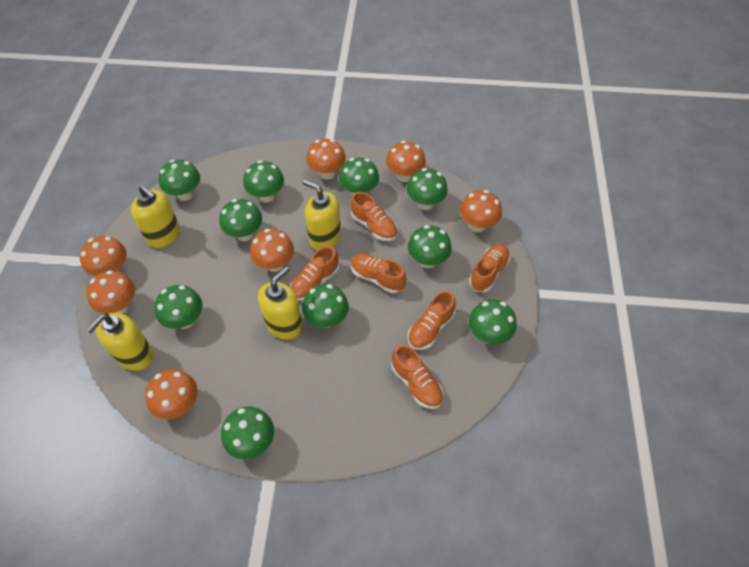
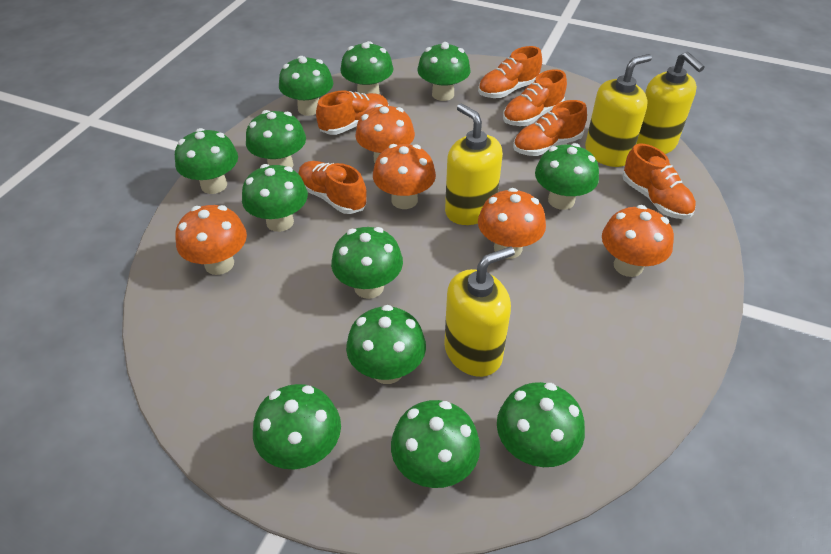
green mushroom: [154,285,202,329] [159,159,200,201] [219,199,262,241] [221,406,274,459] [243,160,284,203] [302,284,349,328] [339,157,379,196] [407,168,448,210] [408,225,452,268] [469,299,516,344] = 10 -> [175,128,238,194] [242,164,308,232] [246,110,306,168] [253,384,341,469] [279,56,333,116] [331,227,403,299] [340,41,394,94] [346,305,426,384] [391,400,480,488] [418,42,471,101] [497,382,585,467] [535,143,599,210] = 12
orange mushroom: [80,236,127,276] [86,270,135,314] [145,369,198,419] [250,229,294,272] [306,139,346,180] [386,140,426,182] [460,190,502,232] = 7 -> [175,205,247,275] [355,104,415,163] [373,144,436,209] [478,188,546,259] [602,205,674,277] = 5

